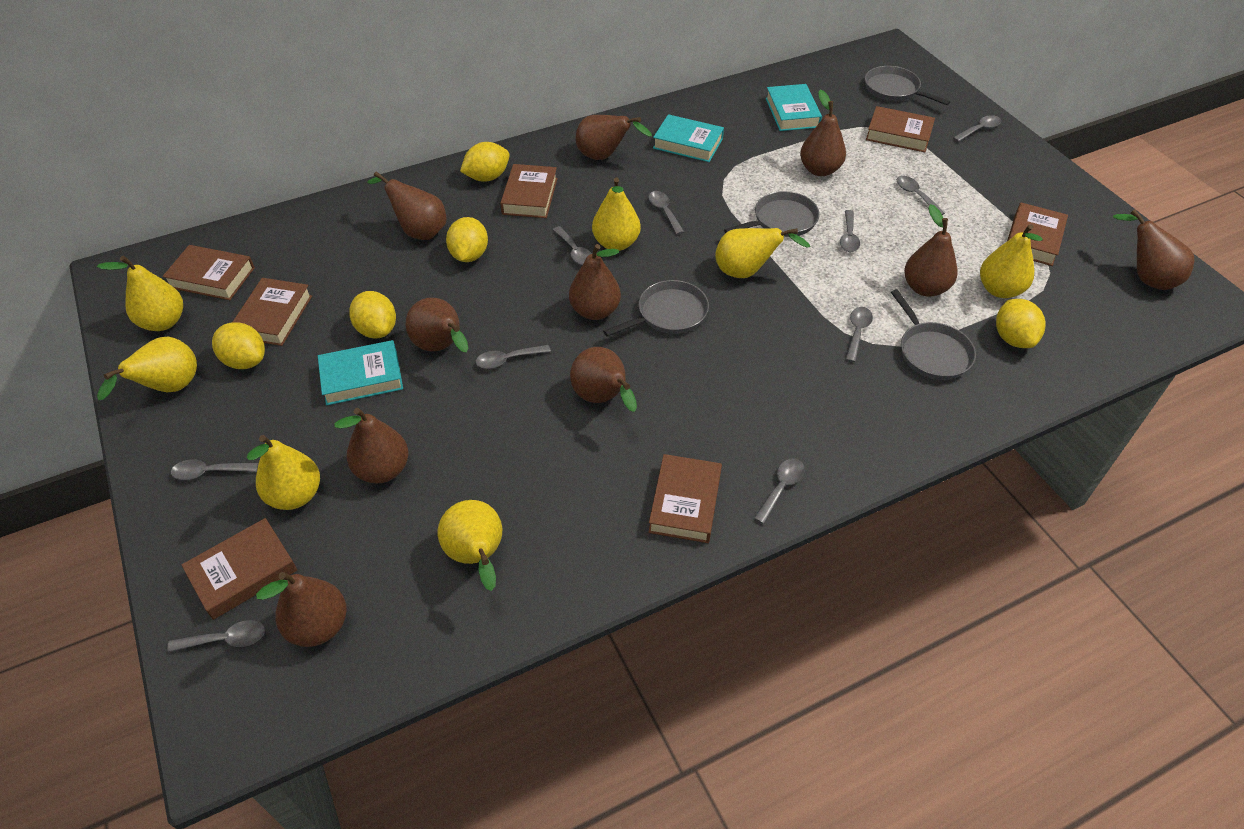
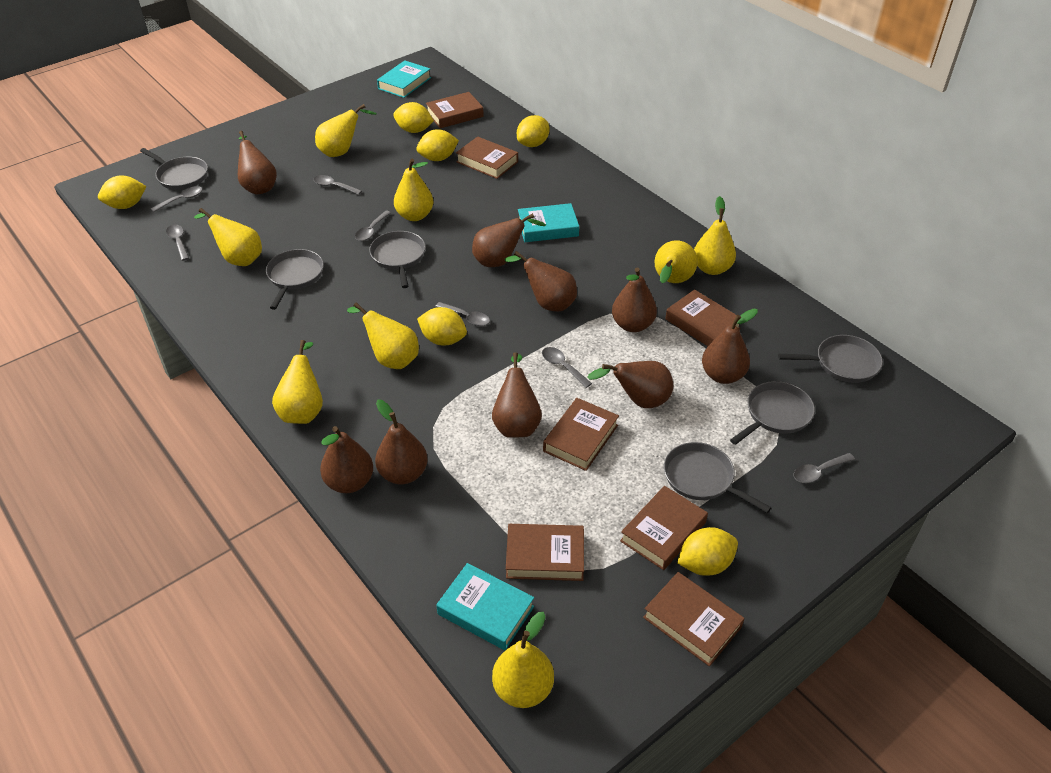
brown pear: [256,572,347,647] [334,408,409,484] [367,171,446,240] [406,298,469,352] [569,244,621,320] [570,347,637,412] [576,115,652,160] [800,90,846,176] [904,204,958,297] [1113,209,1194,290] = 10 -> [238,131,277,194] [320,426,373,493] [375,400,428,484] [472,213,546,267] [492,352,542,438] [505,251,577,312] [587,361,673,408] [612,267,657,332] [702,309,758,384] = 9
grey pan: [603,280,709,337] [724,191,820,237] [865,66,951,105] [891,289,976,380] = 4 -> [140,148,208,190] [266,249,324,310] [369,231,426,288] [664,442,772,513] [730,381,815,445] [778,335,883,383] = 6
grey spoon: [167,620,265,652] [171,459,258,480] [476,345,551,369] [553,226,592,265] [648,191,684,235] [754,458,805,524] [840,210,860,252] [845,307,873,362] [897,176,945,215] [953,115,1001,142] = 10 -> [151,186,202,212] [166,224,189,261] [314,175,362,195] [355,211,391,241] [435,302,490,326] [542,347,592,388] [793,453,855,483] = 7
yellow lemon: [212,322,265,369] [349,291,396,338] [446,217,488,262] [460,142,510,182] [996,299,1046,348] = 5 -> [98,176,147,209] [393,102,434,133] [416,129,459,161] [417,307,467,345] [517,115,549,147] [677,527,738,576] = 6
yellow pear: [97,256,183,331] [97,337,197,400] [247,435,320,510] [438,500,502,591] [592,177,641,251] [715,228,810,278] [980,224,1043,298] = 7 -> [194,208,262,266] [272,340,323,424] [315,104,377,157] [347,302,419,369] [394,159,433,221] [492,612,554,708] [655,241,698,283] [694,196,736,275] = 8

